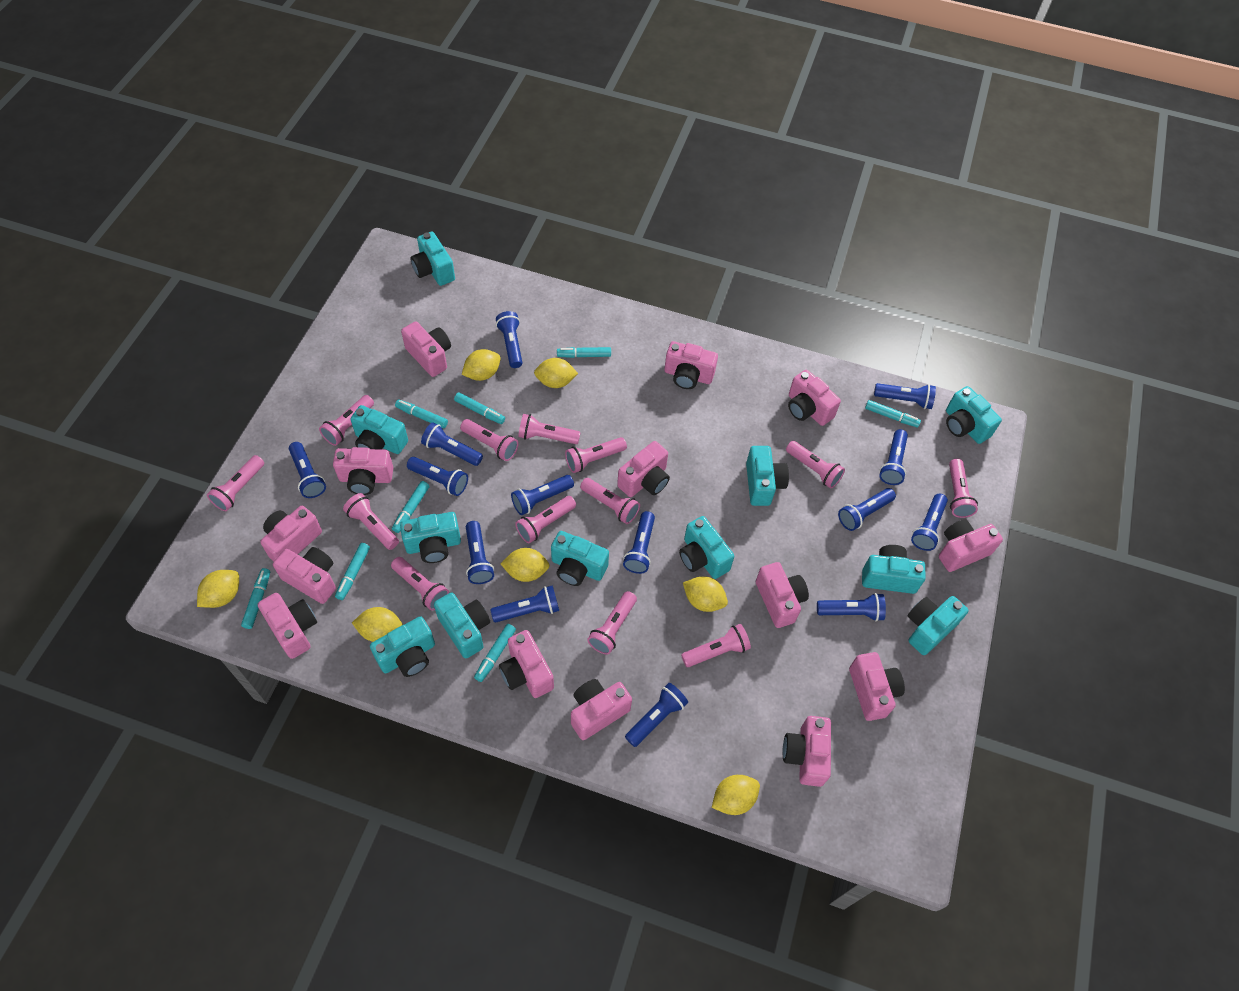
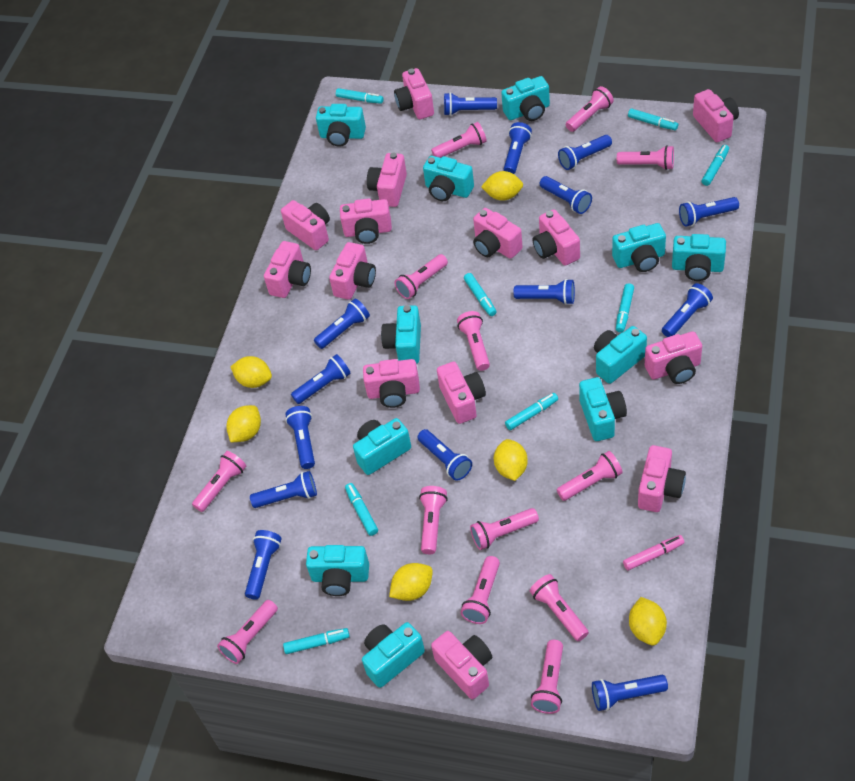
pink marker: none = 0 -> [623,535,685,571] = 1
yellow lemon: [197,570,239,608] [352,607,403,642] [462,349,501,381] [500,548,550,582] [534,358,578,388] [683,576,728,612] [712,775,760,815] = 7 -> [226,405,261,442] [231,356,272,388] [389,563,433,601] [481,171,523,201] [494,439,528,481] [629,597,667,646] = 6

